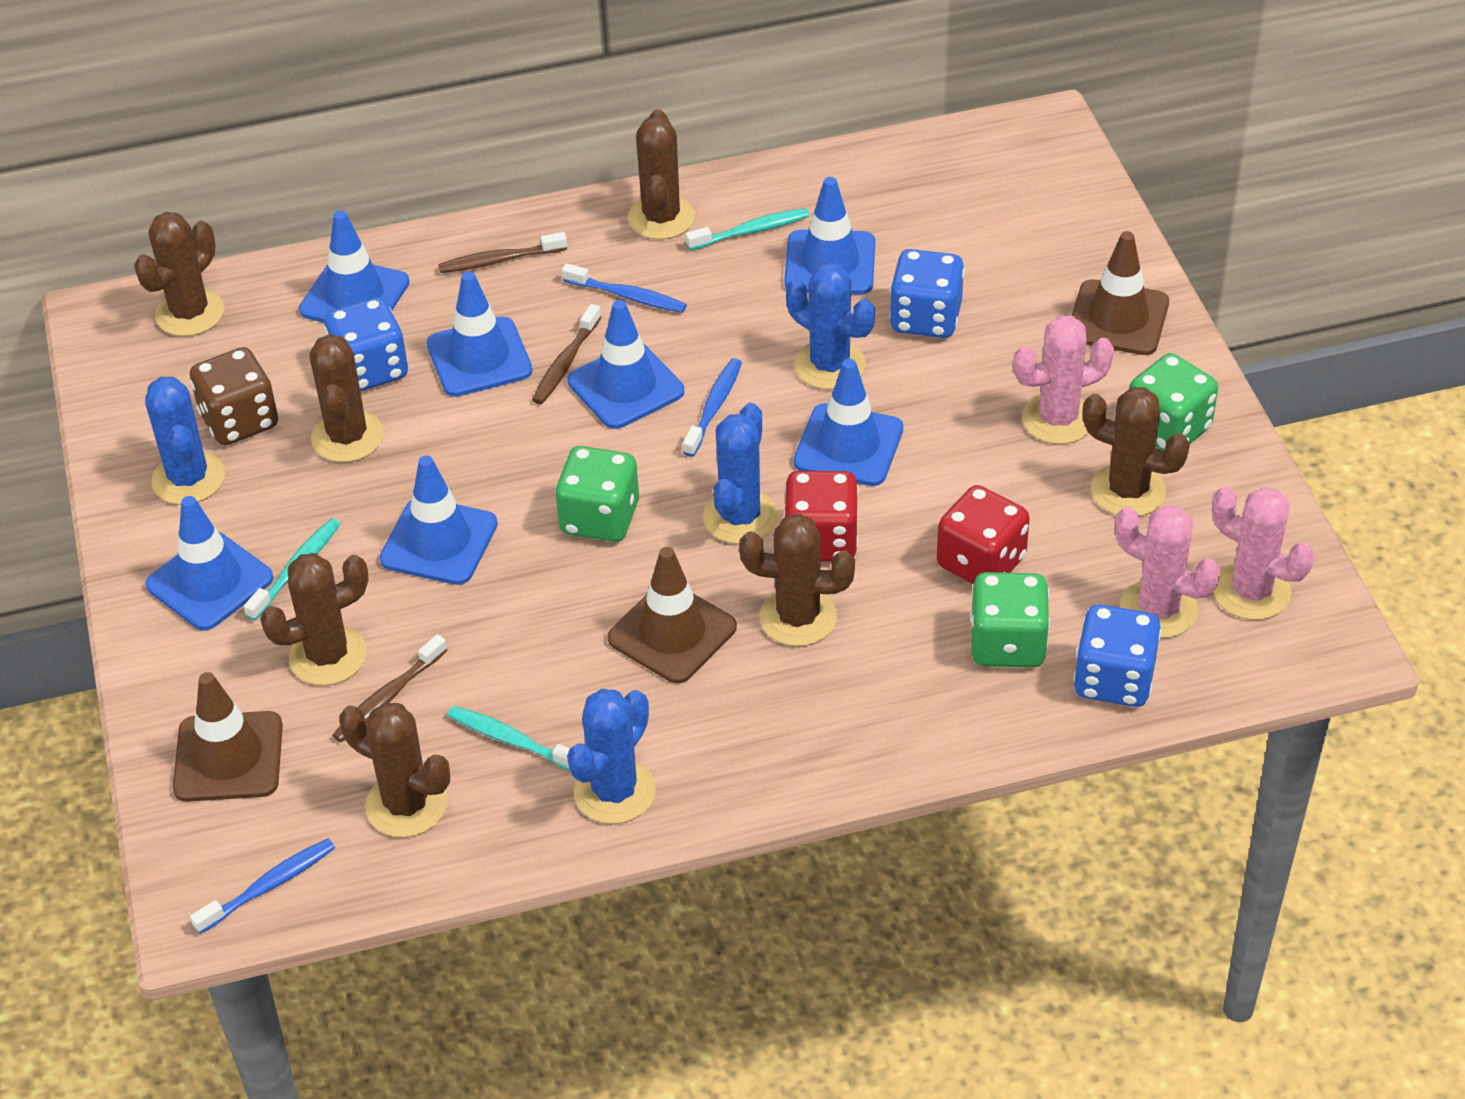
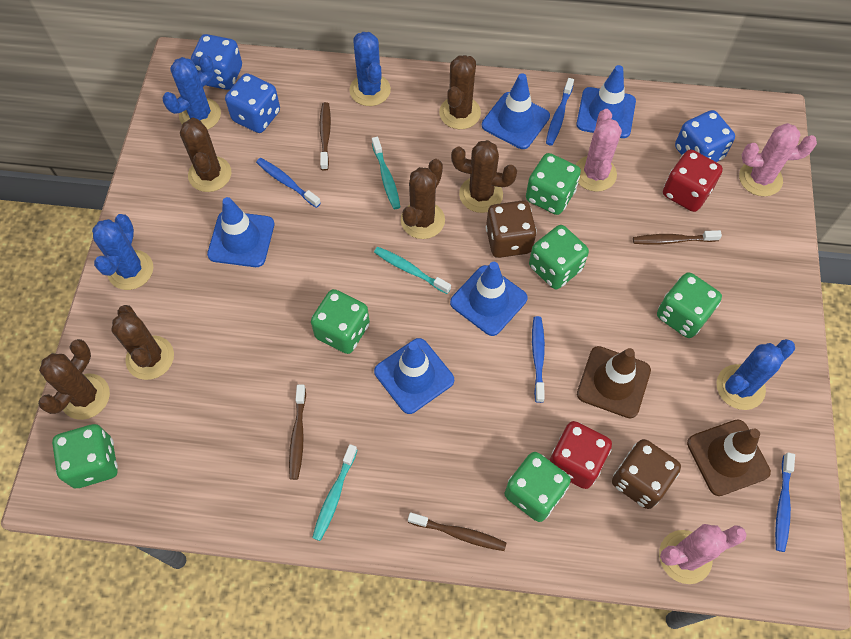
blue toothbrush: [190,838,335,934] [562,263,687,313] [683,358,742,457] = 3 -> [256,158,321,208] [532,316,545,403] [546,78,574,146] [775,452,795,552] = 4
blue traffic cone: [146,496,273,630] [299,210,410,323] [379,456,498,585] [427,271,533,397] [568,300,684,429] [784,177,875,294] [794,359,903,486] = 7 -> [207,197,274,267] [374,338,454,414] [450,262,528,336] [482,73,550,149] [576,65,636,138] = 5
brown cactus: [134,212,224,336] [260,553,369,686] [310,334,384,462] [339,702,450,837] [628,109,695,240] [739,513,855,646] [1082,387,1190,516] = 7 -> [38,339,110,420] [111,305,174,380] [180,118,231,192] [401,159,445,239] [439,55,481,129] [451,140,517,213] = 6
brown dice: [190,347,278,445] = 1 -> [486,200,537,258] [612,439,681,509] = 2
brown toothbrush: [332,634,447,742] [438,232,567,273] [532,304,601,404] = 3 -> [289,384,306,480] [320,102,331,171] [408,512,507,551] [633,230,722,245] = 4
brown traffic cone: [173,672,283,802] [608,547,737,684] [1071,231,1169,355] = 3 -> [577,346,651,418] [687,420,771,496] = 2
green dice: [555,446,639,542] [970,572,1050,668] [1129,353,1218,451] = 3 -> [52,424,118,488] [311,289,370,354] [505,452,571,522] [526,153,581,215] [529,225,589,289] [657,272,722,338] = 6

